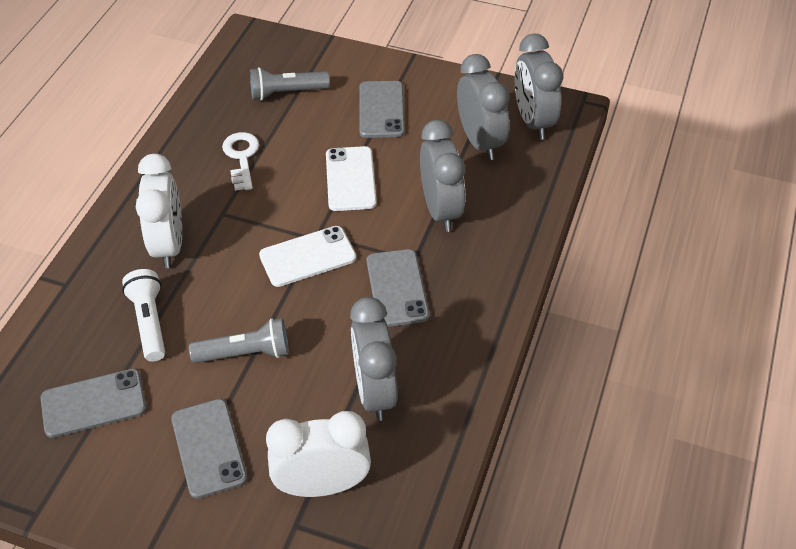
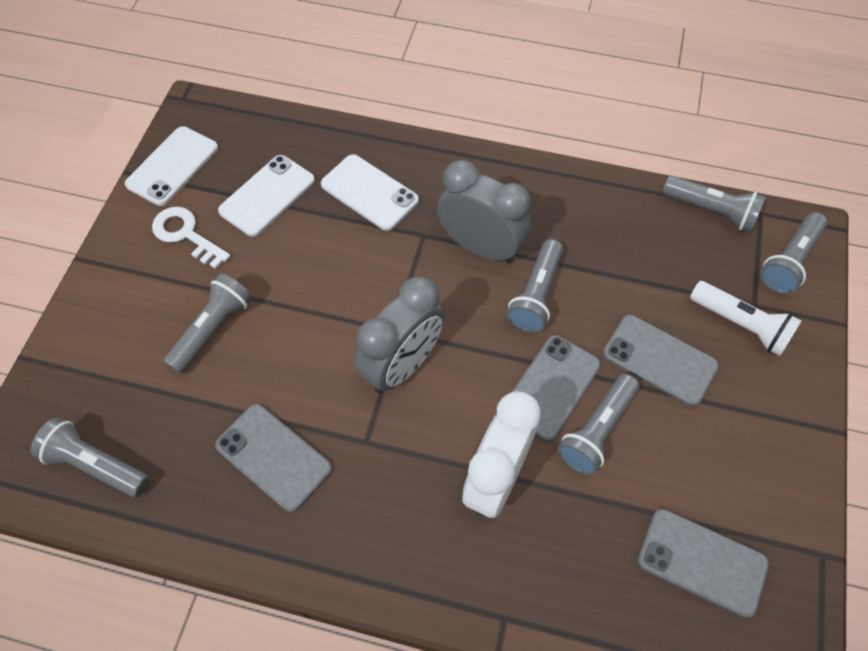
grey clock: [350,297,398,421] [420,120,465,232] [457,54,510,160] [515,34,563,140] = 4 -> [355,277,445,393] [437,160,531,263] = 2
grey flashlight: [189,318,289,363] [250,67,330,101] = 2 -> [31,418,149,497] [164,274,252,374] [506,239,563,333] [557,374,639,475] [662,176,766,232] [760,212,827,294] = 6
white clock: [136,154,182,268] [266,411,371,497] = 2 -> [462,391,541,518] = 1
white phone: [259,226,356,287] [326,146,377,211] = 2 -> [125,126,218,206] [218,155,315,237] [321,154,419,231] = 3

